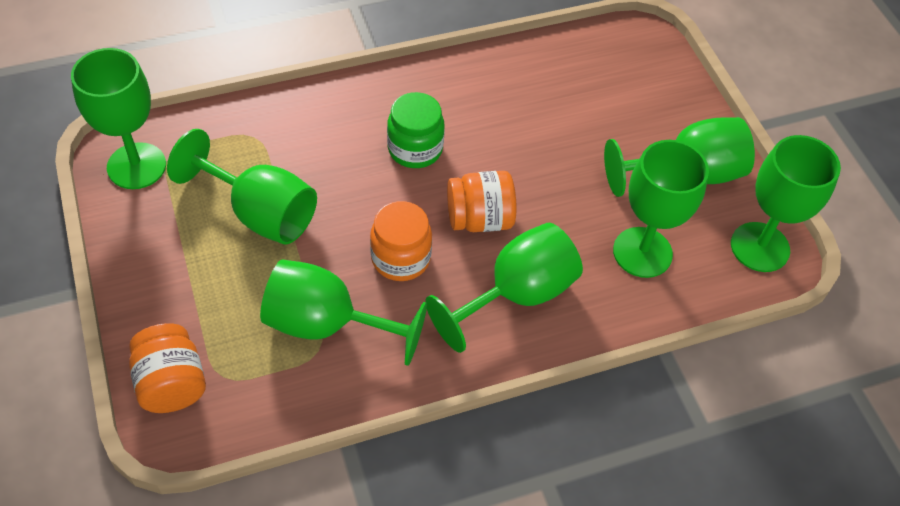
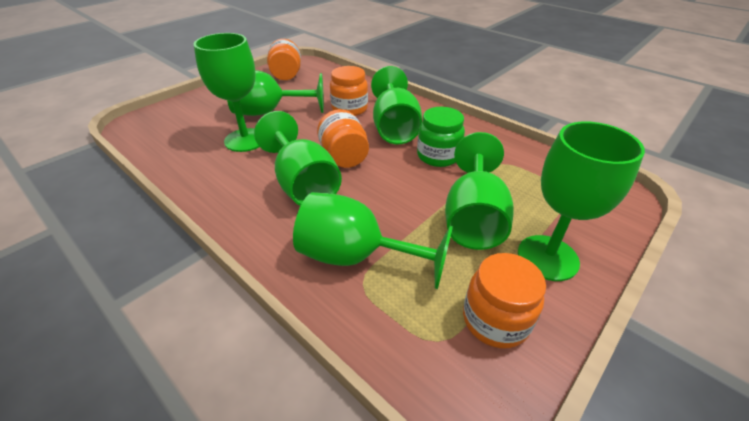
orange jar: [129,323,206,413] [370,201,432,281] [447,171,517,232] = 3 -> [267,39,301,80] [317,109,369,168] [330,66,368,116] [463,253,546,349] = 4

